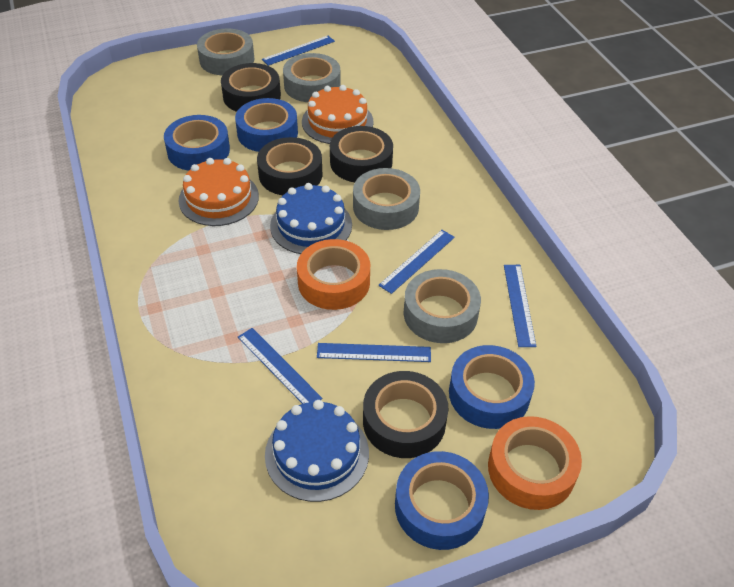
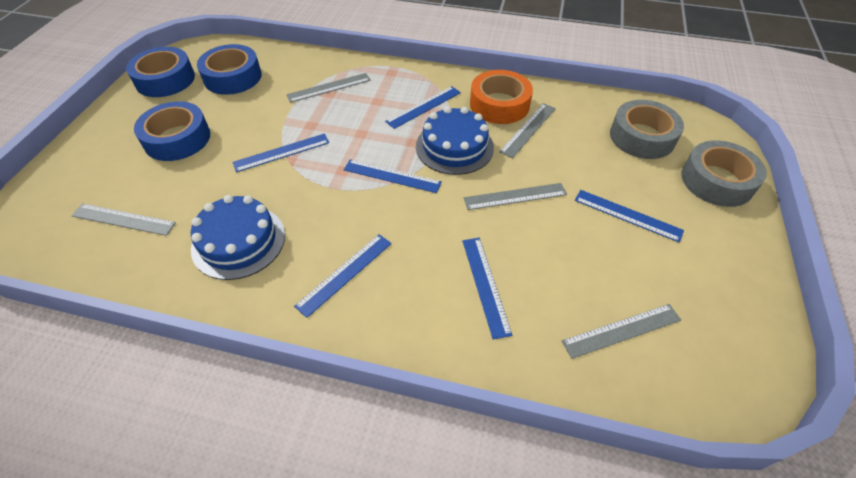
black tape: [221,63,281,112] [257,137,323,195] [330,126,393,182] [363,371,449,458] = 4 -> none = 0
blue ruler: [238,328,323,404] [262,36,335,66] [317,343,431,362] [378,230,455,294] [504,265,537,347] = 5 -> [232,134,330,172] [294,234,392,318] [344,159,442,193] [385,86,461,129] [462,238,512,339] [575,190,684,243] = 6
blue tape: [164,115,230,171] [235,98,298,152] [395,451,489,550] [449,345,535,429] = 4 -> [126,47,195,97] [134,101,210,161] [197,44,262,95] = 3
grey ruler: none = 0 -> [71,203,176,236] [286,73,371,103] [464,183,567,210] [499,103,556,158] [562,304,681,359] = 5
grey tape: [197,29,254,75] [283,53,341,102] [353,168,420,230] [403,269,481,343] = 4 -> [610,100,684,159] [681,140,767,207] = 2
orange cake: [178,158,259,226] [302,85,374,144] = 2 -> none = 0
orange tape: [297,239,370,310] [488,416,582,510] = 2 -> [470,70,533,124] = 1

